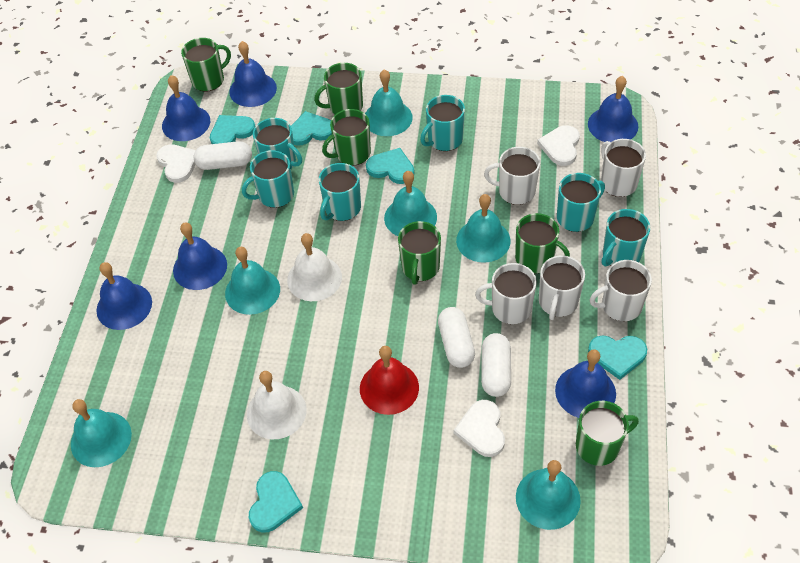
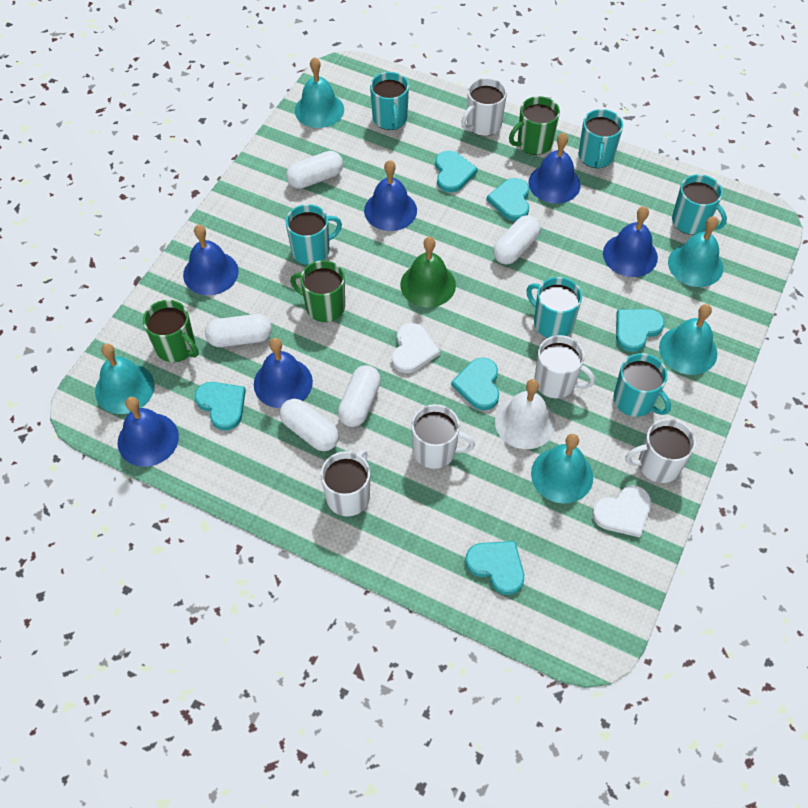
green bell: none = 0 -> [400,237,456,308] = 1
green mug: [181,38,231,91] [314,63,363,114] [322,109,371,166] [398,221,441,285] [515,213,570,273] [576,401,639,466] = 6 -> [143,300,199,362] [290,260,345,322] [509,96,560,155] = 3
red bell: [360,346,419,415] = 1 -> none = 0
turquoise bell: [71,399,132,467] [225,247,280,315] [365,69,413,136] [384,171,437,236] [456,194,510,263] [516,460,581,530] = 6 -> [95,344,155,414] [295,57,344,128] [531,434,593,504] [659,304,717,375] [668,216,723,287] = 5
turquoise heart: [210,115,255,144] [249,471,303,533] [291,111,332,146] [366,148,414,184] [588,335,647,380] = 5 -> [195,382,246,431] [435,151,478,193] [451,358,499,410] [465,541,524,595] [487,178,529,221] [616,309,665,352] = 6
white bell: [247,371,307,440] [287,233,342,301] = 2 -> [495,379,555,449] = 1
white capsule: [194,141,252,170] [438,307,475,368] [481,333,511,397] = 3 -> [205,314,272,347] [280,399,339,451] [286,151,343,189] [338,365,381,427] [493,215,541,265] = 5
white heart: [156,144,196,183] [454,400,505,457] [537,125,580,166] = 3 -> [392,323,440,373] [592,485,651,537] = 2

